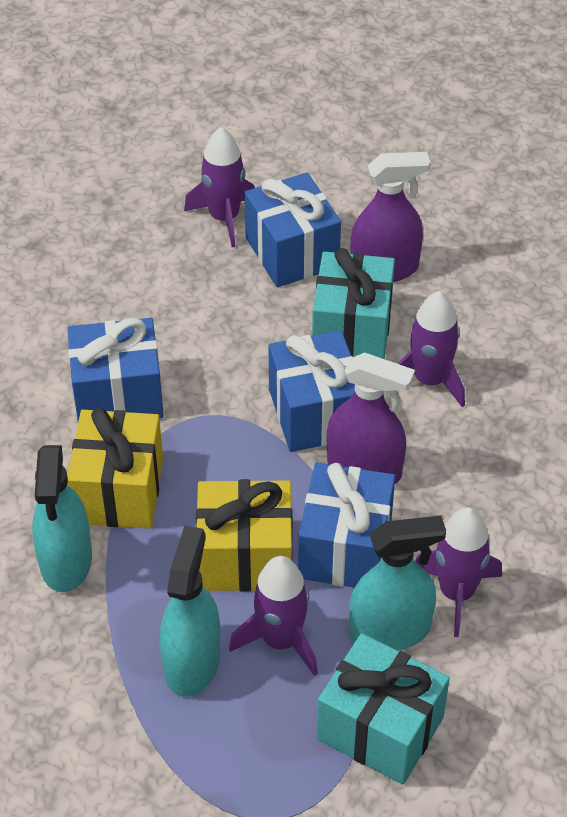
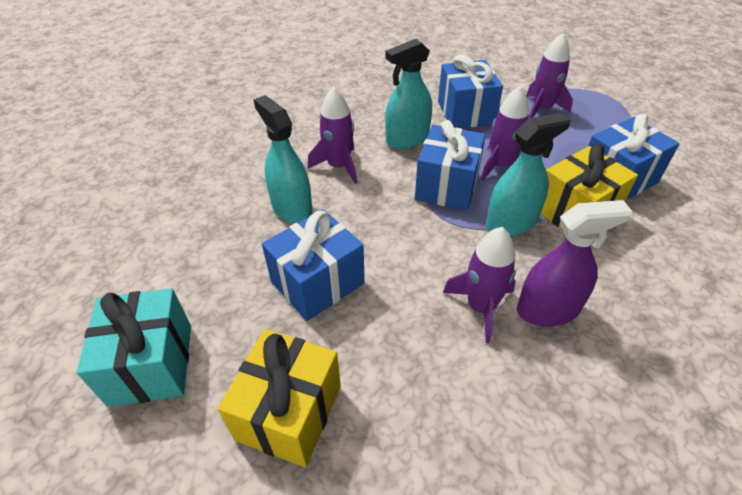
purple spray bottle: [327,352,415,484] [351,152,431,282] = 2 -> [517,200,632,326] = 1
turquoise gift: [312,248,395,359] [317,633,450,784] = 2 -> [77,288,191,407] = 1

